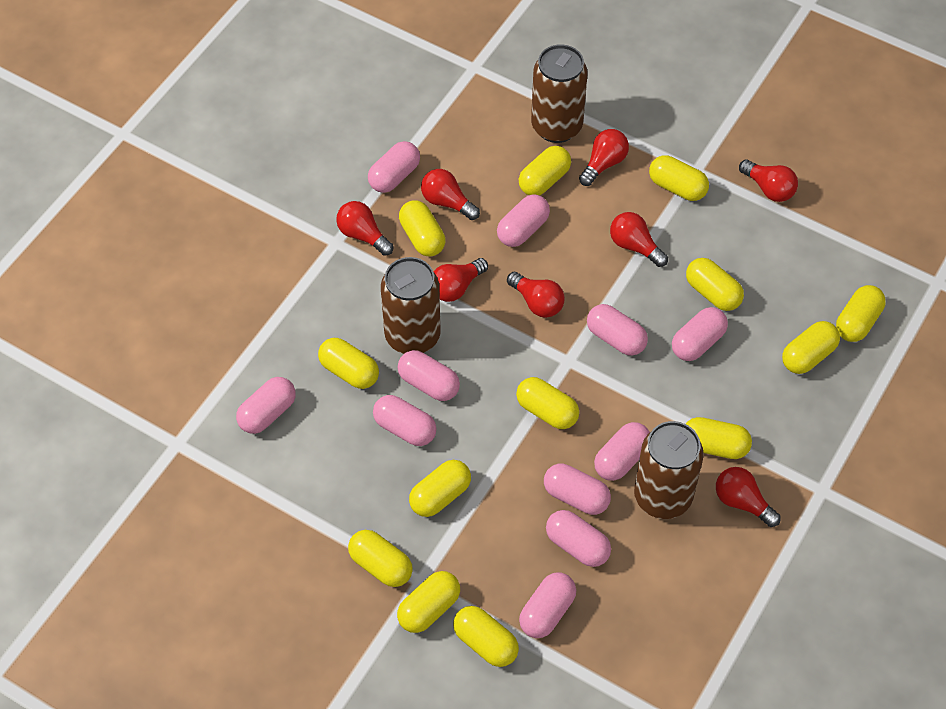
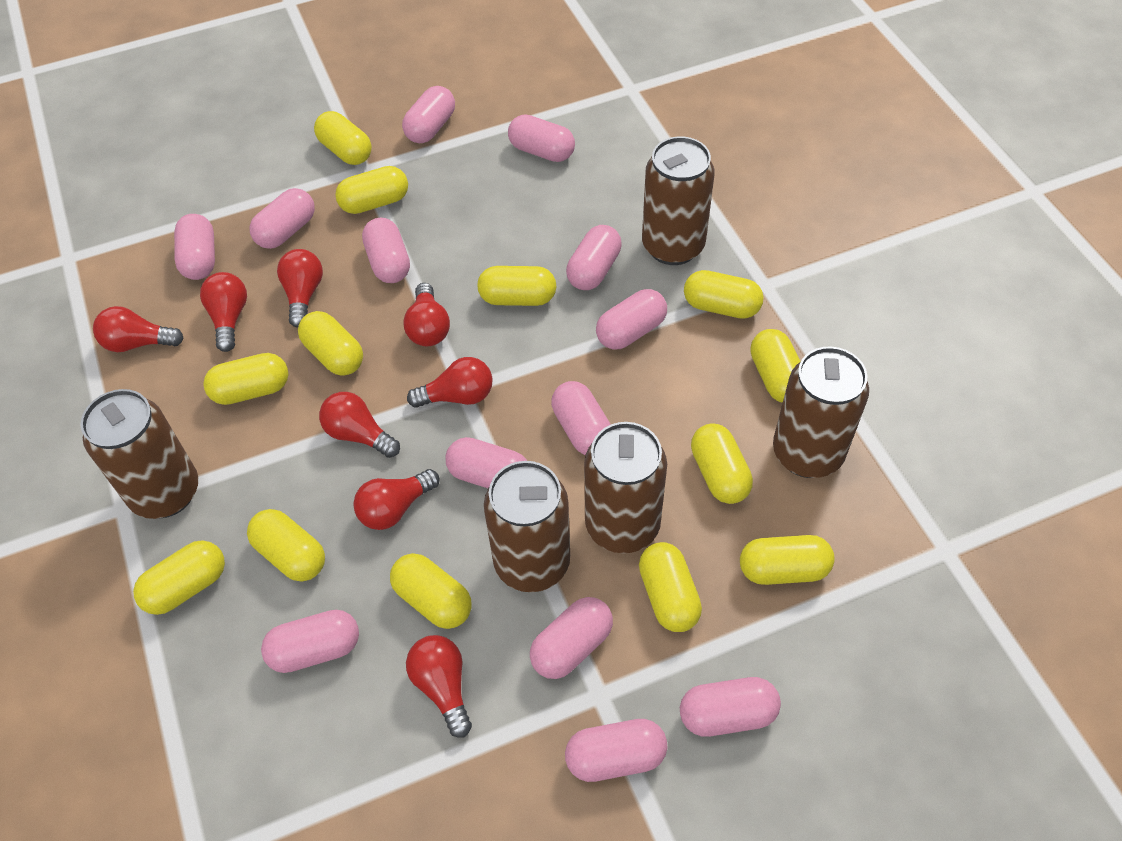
brown can: [381,257,441,354] [531,44,588,143] [634,421,704,519] = 3 -> [80,389,198,519] [484,461,570,592] [584,422,667,553] [642,136,715,265] [773,347,869,478] = 5
pink capsule: [236,377,296,434] [368,141,420,193] [373,395,437,446] [397,350,460,401] [497,194,550,247] [519,572,576,638] [544,464,611,515] [546,510,611,567] [587,304,648,356] [594,422,650,481] [672,307,728,361] = 11 -> [174,214,215,280] [250,188,315,249] [261,610,359,673] [362,218,410,283] [402,86,455,143] [445,437,527,488] [508,114,575,162] [530,597,613,679] [551,381,611,455] [565,719,668,782] [566,225,622,290] [596,289,667,350] [680,677,781,737] = 13

